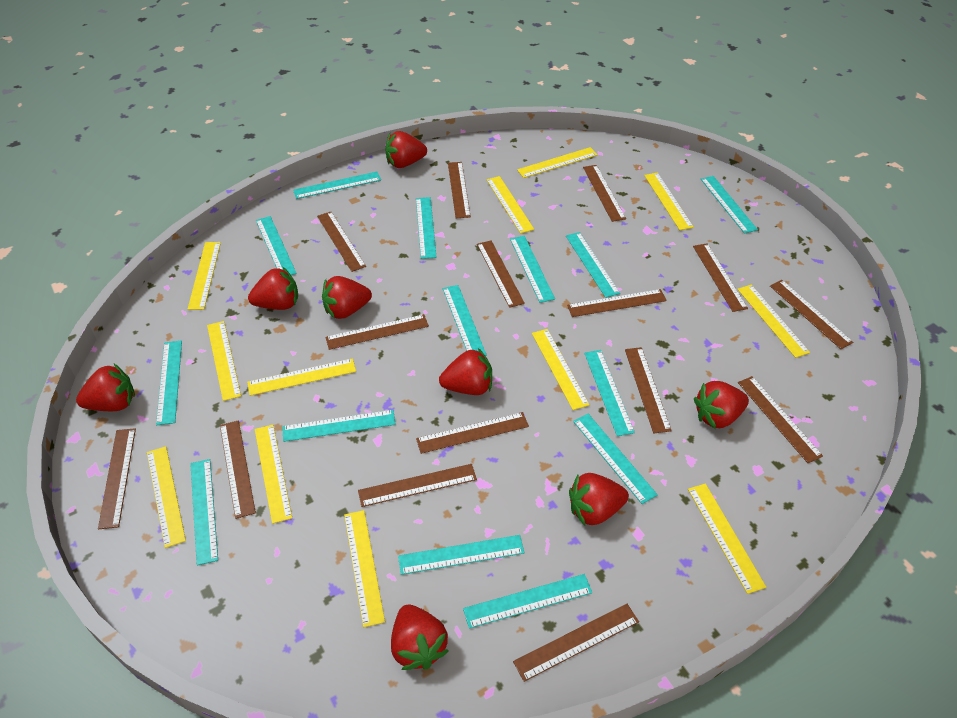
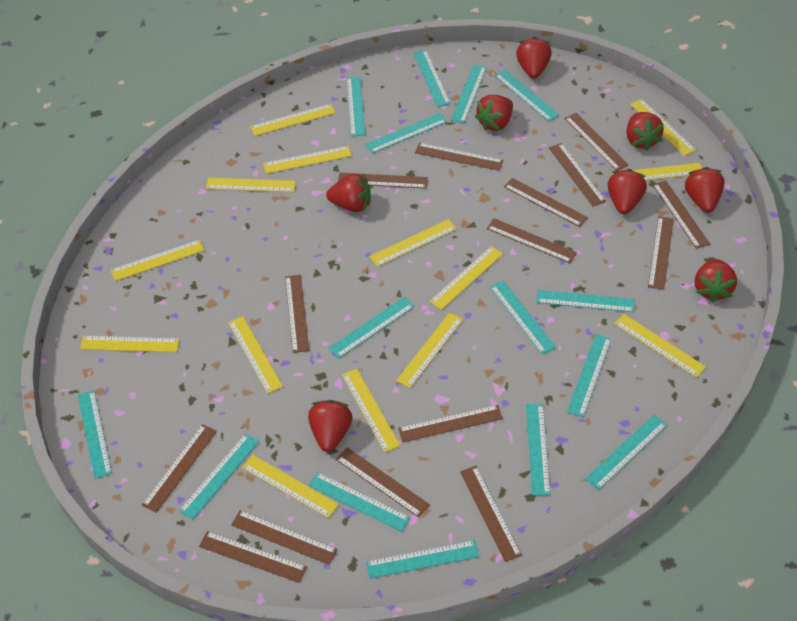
turquoise ruler: [156,340,182,425] [190,459,218,566] [256,216,297,275] [282,410,396,442] [293,172,381,199] [398,535,524,575] [416,197,437,259] [443,285,487,356] [463,574,592,629] [510,236,555,303] [566,232,620,298] [573,414,658,504] [584,350,635,436] [701,176,758,234] = 14 -> [78,390,112,479] [179,433,259,520] [308,472,410,532] [329,297,415,359] [347,77,365,137] [365,113,447,153] [366,540,479,579] [413,50,451,107] [451,65,487,123] [490,281,556,354] [495,70,560,122] [526,404,550,496] [536,290,635,312] [567,334,612,417] [585,415,667,490] = 15
yellow ruler: [147,446,186,548] [188,242,221,310] [207,321,241,401] [247,358,356,396] [255,425,292,524] [344,510,385,627] [487,176,534,234] [517,147,598,178] [532,329,589,410] [644,173,694,230] [688,484,766,594] [737,285,810,358] = 12 -> [80,336,180,352] [111,240,204,281] [206,178,296,192] [228,316,283,394] [242,455,339,518] [250,104,336,136] [263,146,352,174] [342,369,400,452] [369,219,457,267] [396,312,463,388] [429,246,503,310] [613,163,702,181] [614,314,706,378] [630,99,696,156] = 14

